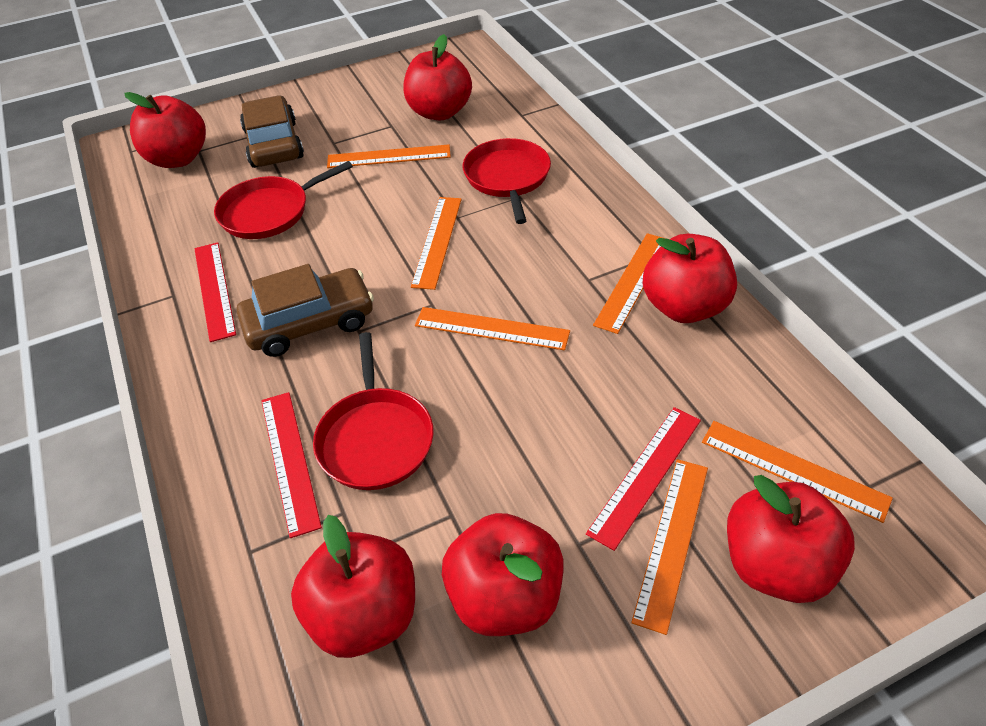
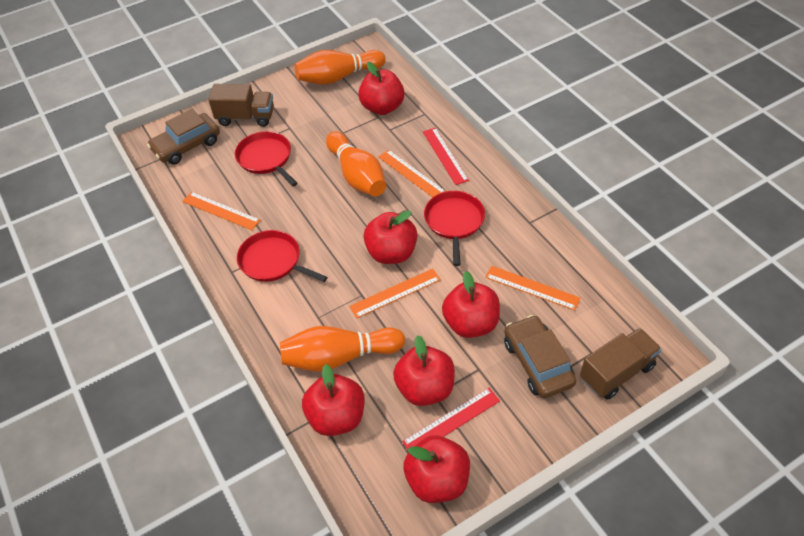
brown truck: none = 0 -> [208,84,274,127] [580,328,662,400] = 2
orange bowling pin: none = 0 -> [280,326,405,372] [295,50,386,85] [326,131,386,196] = 3
orange ruler: [327,144,451,168] [411,197,462,290] [415,307,570,350] [593,233,662,334] [631,459,708,635] [702,421,893,523] = 6 -> [182,192,260,230] [349,269,441,318] [378,150,446,197] [485,266,581,310] = 4
red ruler: [194,242,236,342] [261,392,322,538] [586,407,701,551] = 3 -> [402,388,500,450] [423,128,469,185] = 2

